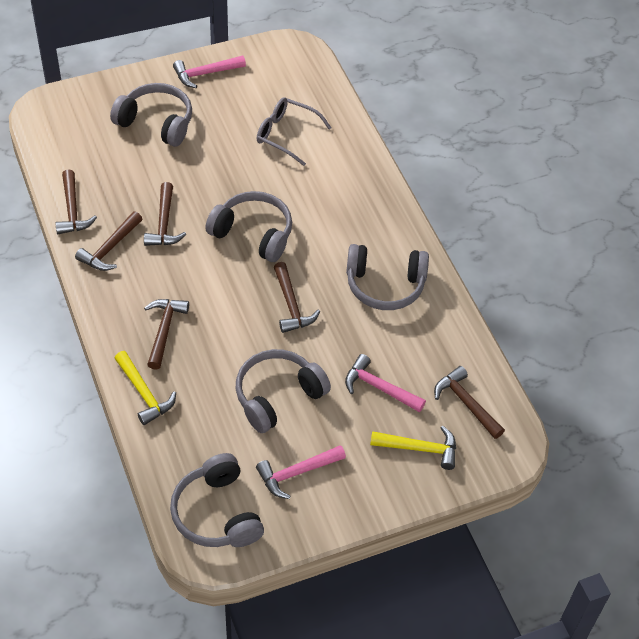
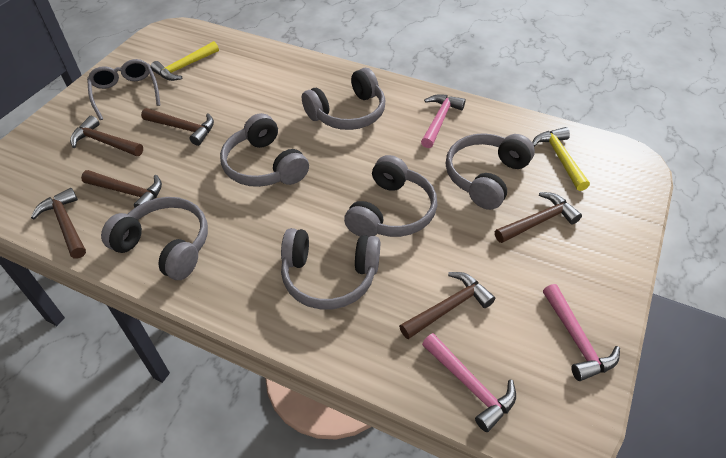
grey headphones: [110,83,192,147] [170,453,264,547] [205,191,292,262] [236,349,331,433] [346,244,429,310] = 5 -> [101,197,208,280] [220,113,309,187] [281,228,380,309] [302,68,385,130] [344,155,437,237] [446,133,535,210] = 6

